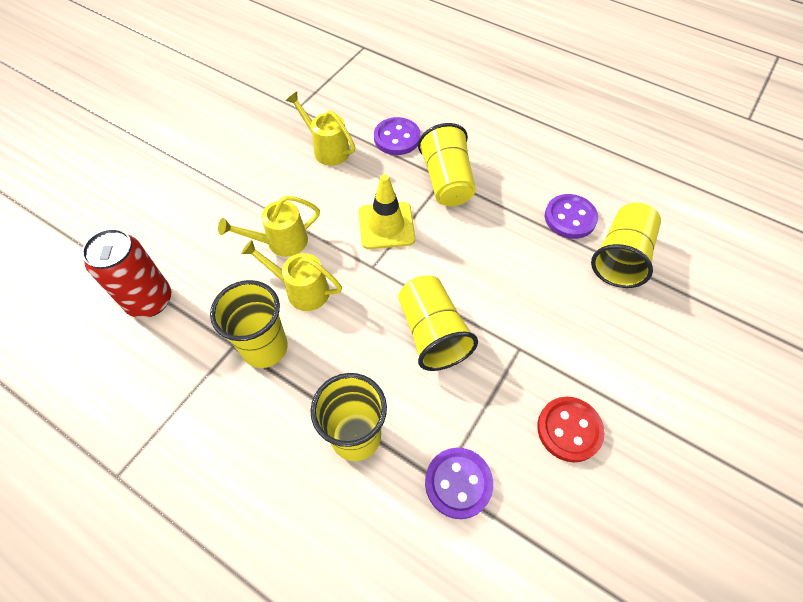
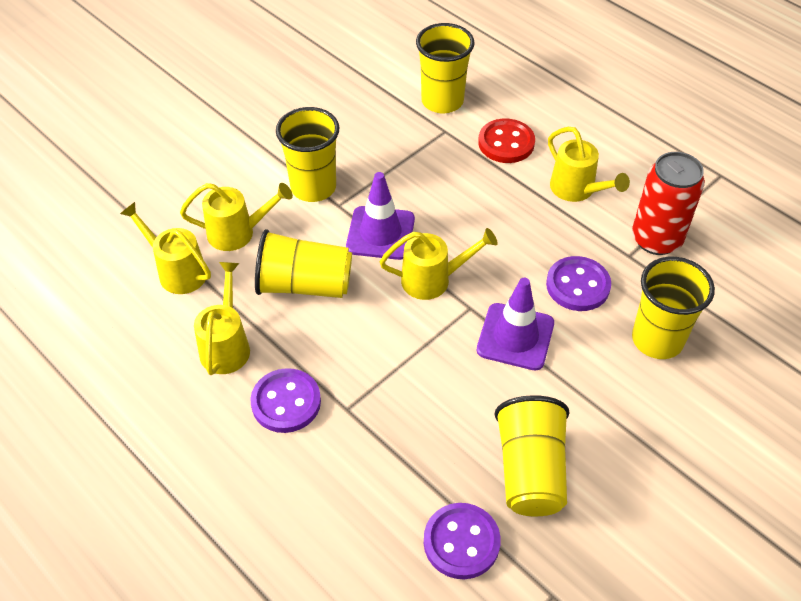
purple traffic cone: none = 0 -> [346,172,415,260] [477,278,554,370] = 2
yellow traffic cone: [359,174,415,249] = 1 -> none = 0
yellow watering can: [218,195,320,257] [241,240,342,311] [286,92,355,166] = 3 -> [120,202,211,294] [180,183,293,251] [194,262,250,375] [379,228,498,300] [548,127,630,202] = 5

